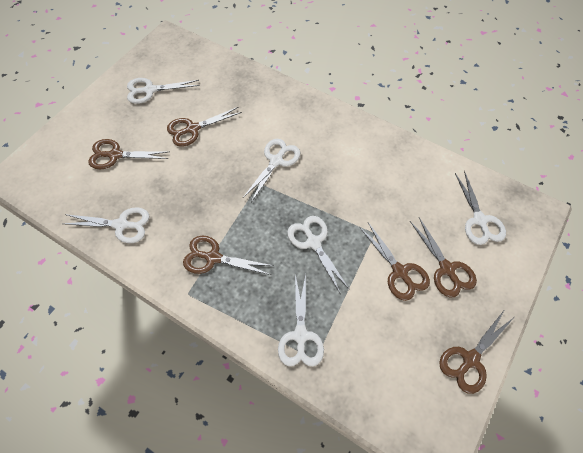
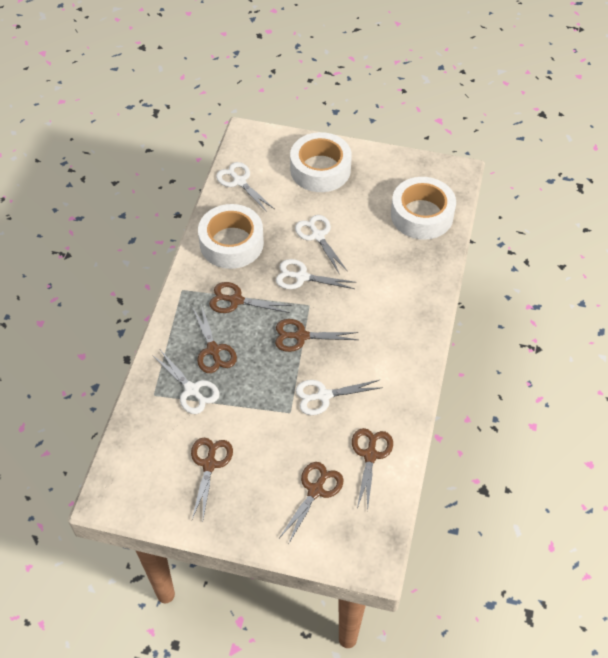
white scissors: [63,207,150,243] [127,78,200,104] [243,139,300,202] [278,274,324,366] [287,216,350,293] [455,171,506,245] = 6 -> [152,351,220,414] [216,162,274,213] [276,259,357,289] [295,215,348,273] [296,380,383,415] = 5
white tape: none = 0 -> [198,204,264,269] [290,132,352,192] [391,177,456,240] = 3

